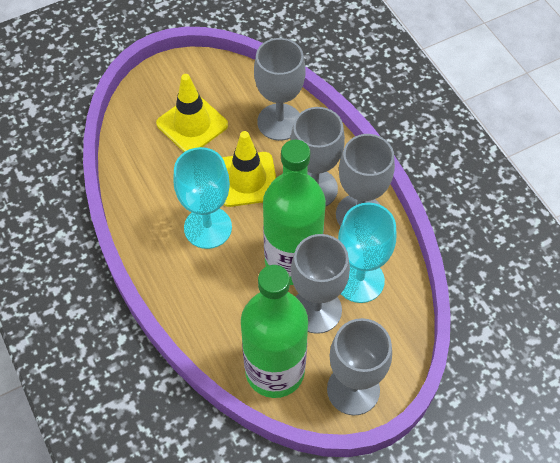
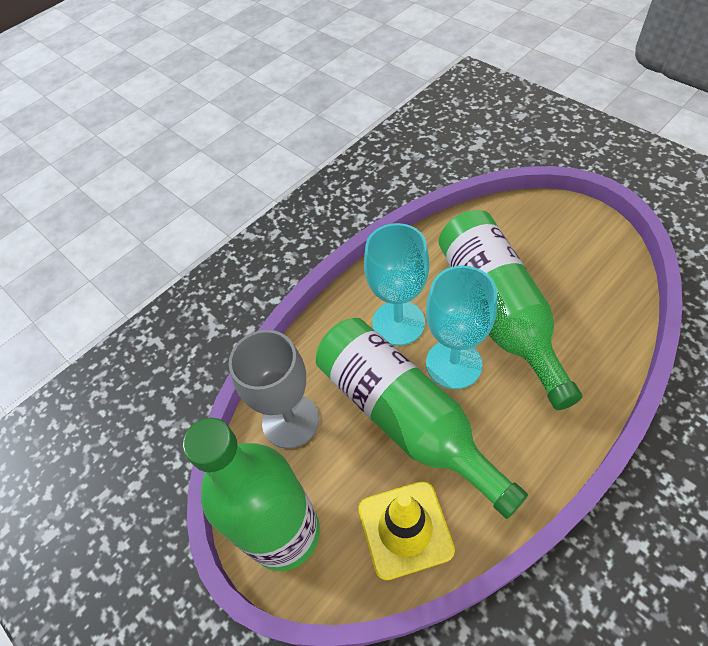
green bottle: [241,265,308,398] [263,140,326,285] = 2 -> [183,418,320,571] [316,318,528,519] [439,210,583,410] = 3
grey goblet: [254,38,306,141] [290,107,345,207] [291,234,350,334] [327,318,392,415] [336,134,395,227] = 5 -> [229,330,319,449] = 1
yellow traffic cone: [156,74,228,152] [222,131,276,207] = 2 -> [358,481,455,580] = 1

